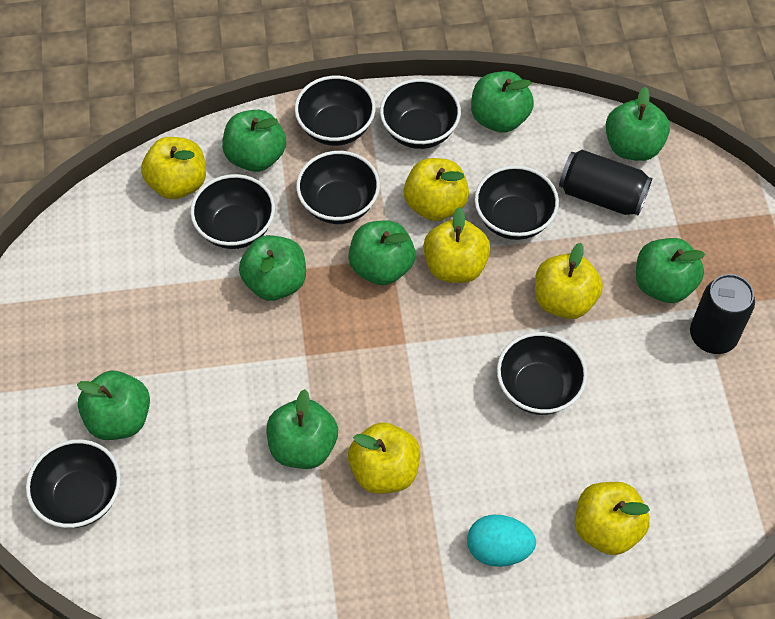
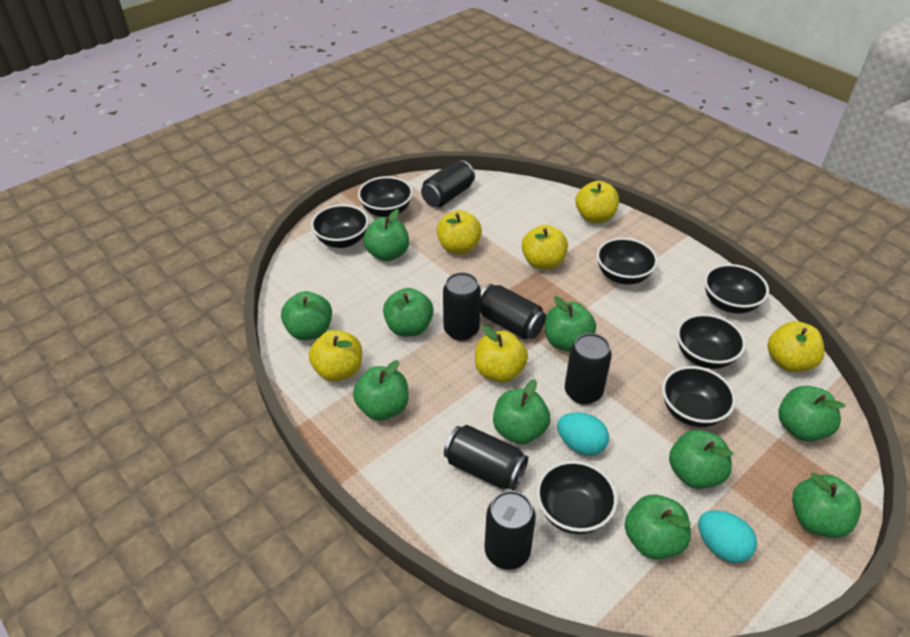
black can: [559,150,652,215] [690,274,755,354] = 2 -> [421,160,475,207] [443,272,481,341] [444,425,528,490] [480,284,546,339] [485,491,536,570] [565,333,612,404] = 6
green apple: [77,371,150,440] [222,110,286,172] [239,235,306,301] [267,389,338,469] [348,220,416,285] [471,71,534,133] [606,87,670,161] [636,238,705,303] = 8 -> [281,291,332,340] [353,360,409,420] [364,209,409,261] [383,288,434,336] [493,379,550,444] [545,296,596,352] [624,495,691,560] [669,430,733,489] [778,386,846,441] [792,472,861,538] = 10
turquoise egg: [467,515,536,567] = 1 -> [557,412,609,456] [698,510,757,563] = 2

